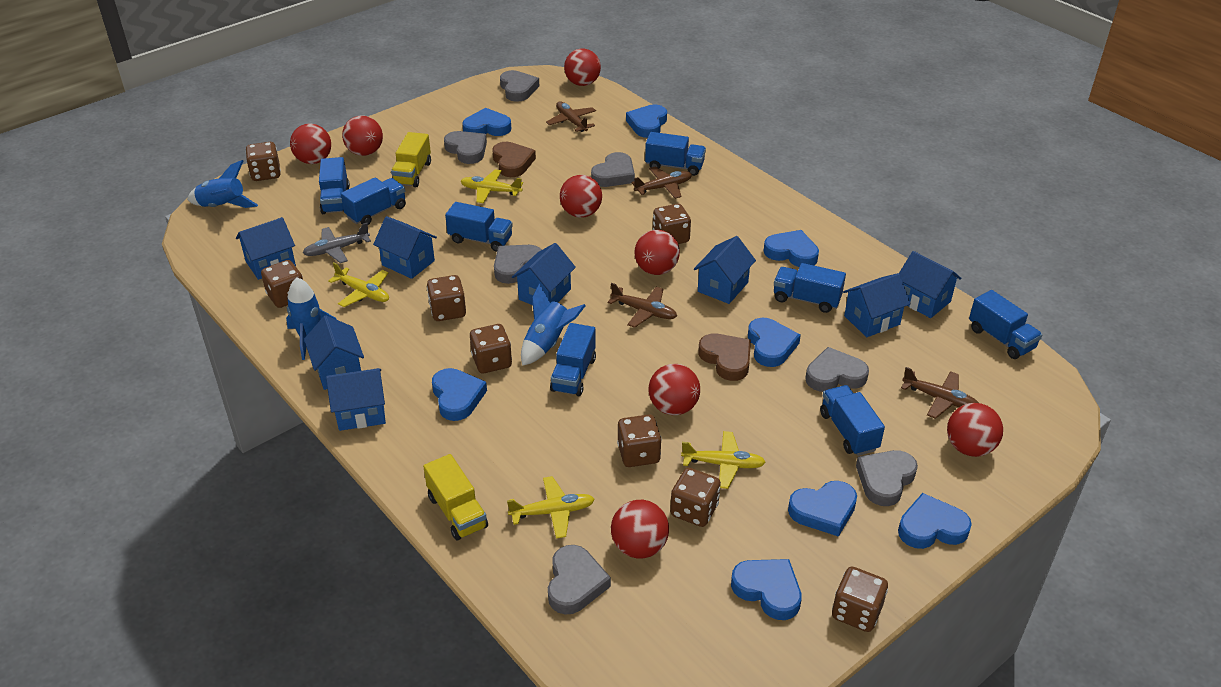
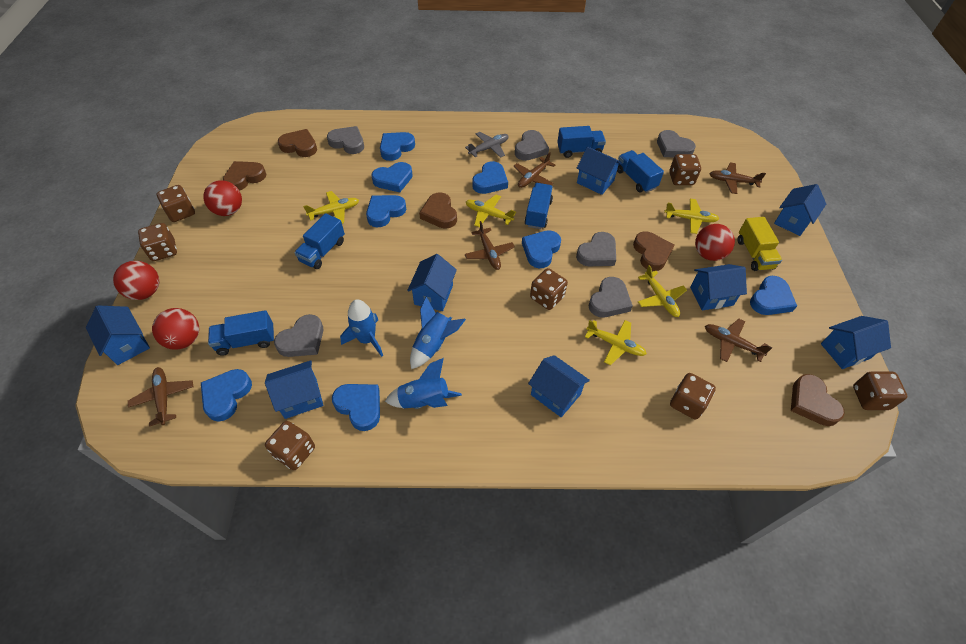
blue truck: [319,157,350,214] [341,177,406,225] [445,202,513,252] [550,323,596,396] [645,132,706,176] [774,263,846,313] [820,385,885,456] [969,290,1042,359] = 8 -> [208,310,274,356] [294,213,345,269] [524,183,553,229] [557,126,606,158] [617,150,664,193] = 5
brown dice: [246,142,281,181] [261,260,303,308] [427,275,466,321] [470,324,512,373] [617,414,662,467] [653,204,691,244] [670,468,721,527] [832,566,888,632] = 8 -> [138,223,177,261] [157,185,195,222] [265,421,315,470] [530,268,568,310] [669,154,701,185] [670,373,716,420] [853,371,908,410] = 7
brown heart: [492,142,536,177] [698,333,751,381] = 2 -> [223,161,266,191] [278,129,317,157] [419,192,457,229] [633,232,674,271] [791,374,845,426] = 5
brown plane: [546,101,596,132] [608,283,677,328] [631,166,692,199] [901,367,979,419] = 4 -> [128,367,193,427] [464,221,515,270] [514,152,555,188] [705,319,772,362] [709,162,766,194] = 5
grey heart: [444,131,487,164] [494,245,542,284] [500,70,539,102] [548,545,611,615] [591,152,635,187] [806,347,869,392] [856,450,918,506] = 7 -> [274,314,324,357] [327,126,364,154] [515,130,549,161] [576,232,616,266] [588,277,633,317] [657,130,696,157] = 6
red ball: [290,123,331,164] [342,116,383,156] [560,175,602,218] [564,49,601,86] [611,500,669,558] [634,230,680,275] [649,364,700,415] [947,403,1003,457] = 8 -> [113,261,159,300] [152,308,199,350] [203,180,242,216] [695,224,735,261] = 4
yellow plane: [328,262,389,307] [461,169,523,203] [507,476,595,538] [681,431,766,489] = 4 -> [303,191,359,224] [466,195,516,227] [585,320,647,365] [638,265,687,317] [664,199,719,234] = 5
yellow truck: [391,132,431,187] [423,454,488,541] = 2 -> [737,217,782,271] = 1

